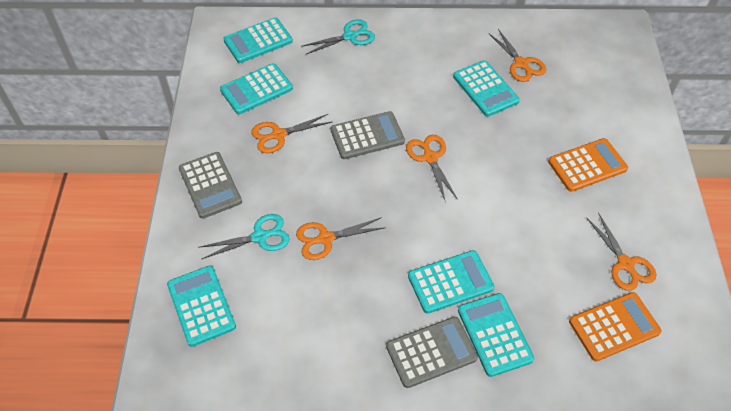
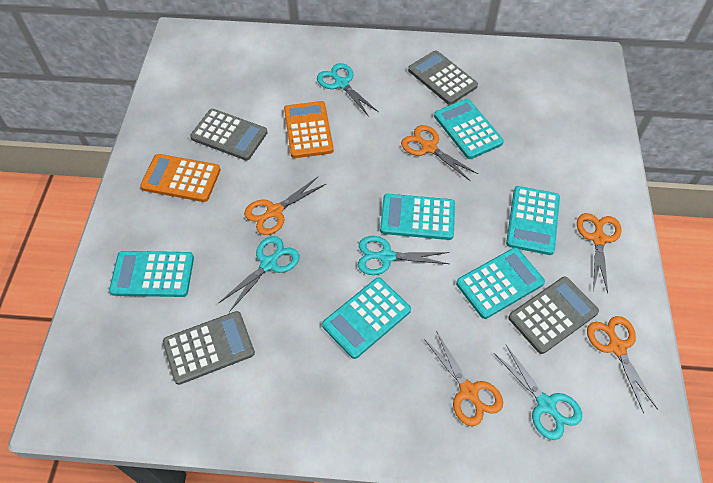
grey calculator: [179,152,242,219] [331,111,405,159] [386,317,478,388] = 3 -> [163,311,255,385] [190,109,267,160] [408,50,478,105] [508,277,599,354] = 4
turquoise scissors: [198,214,290,259] [301,19,375,54] = 2 -> [219,236,299,312] [317,63,378,117] [358,236,449,275] [494,345,582,440] = 4

